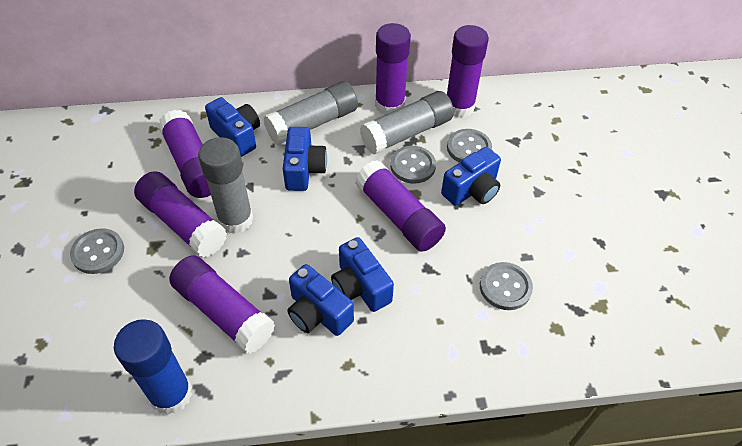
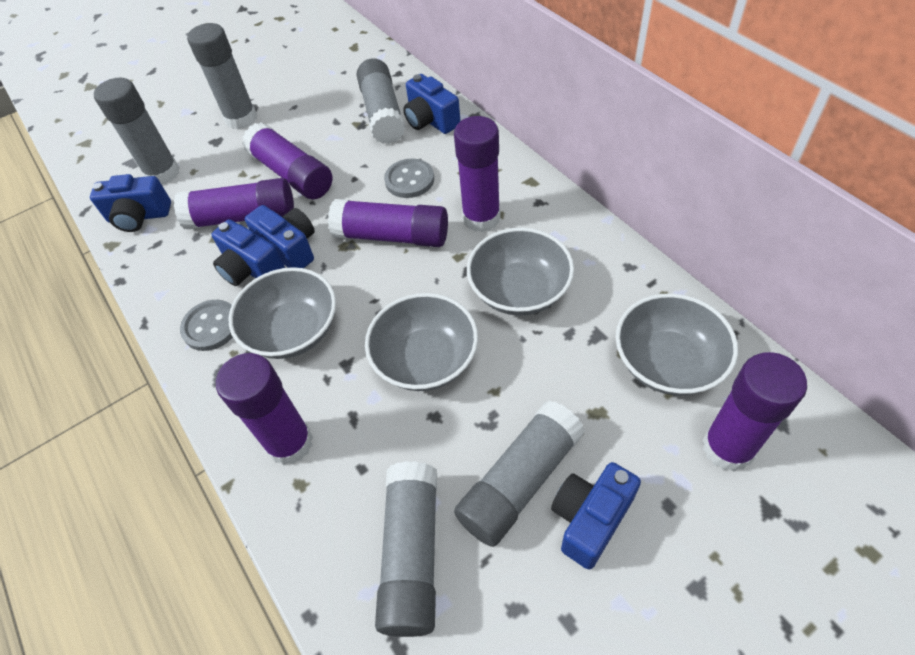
blue glue stick: [114,319,192,415] = 1 -> none = 0
grey bowl: none = 0 -> [228,267,336,359] [365,293,478,391] [467,228,574,316] [616,294,738,395] = 4
grey button: [70,228,124,274] [390,146,436,184] [447,129,492,163] [480,262,533,310] = 4 -> [180,300,233,351] [384,158,434,198] = 2
grey glue stick: [198,137,253,234] [263,81,358,145] [360,91,454,155] = 3 -> [94,78,180,184] [187,23,257,130] [357,58,405,144] [375,461,437,637] [454,400,585,547] = 5

